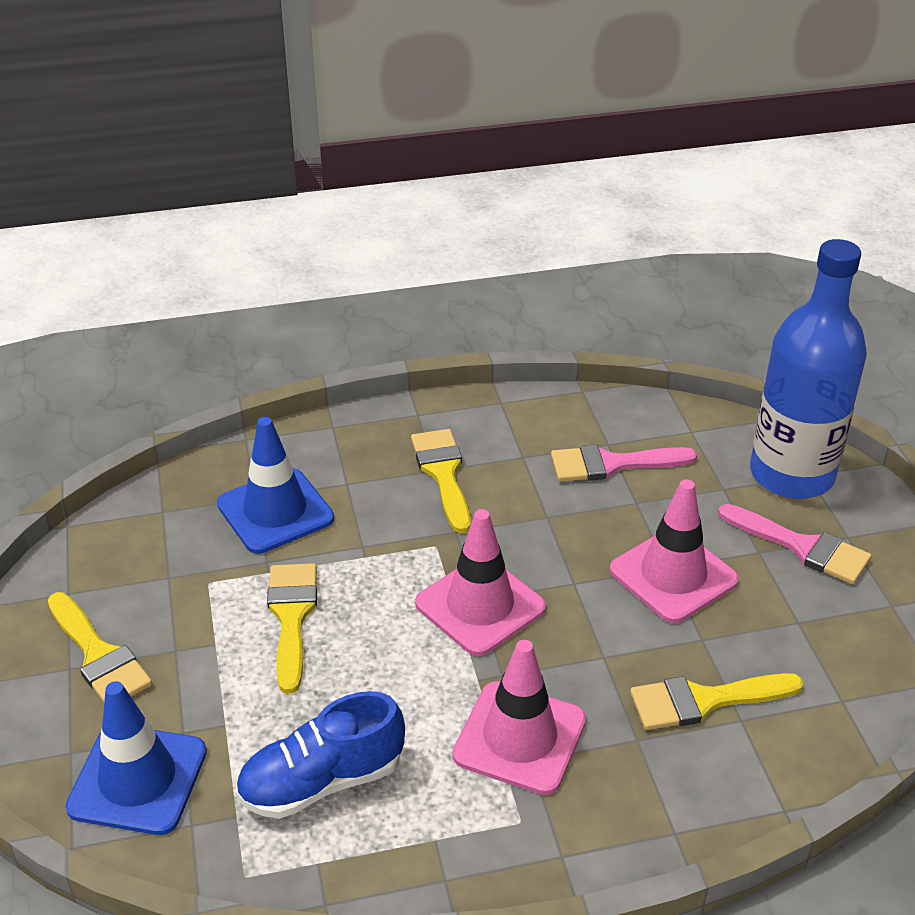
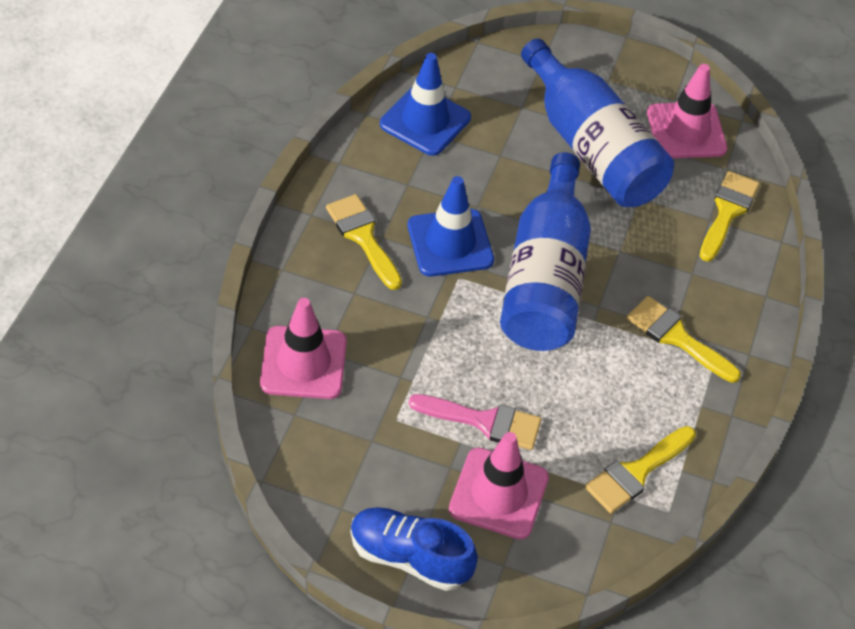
blue bottle: [750,239,867,499] = 1 -> [500,152,591,351] [521,38,674,207] = 2
pink brush: [551,444,697,482] [718,504,871,584] = 2 -> [409,394,542,450] = 1

